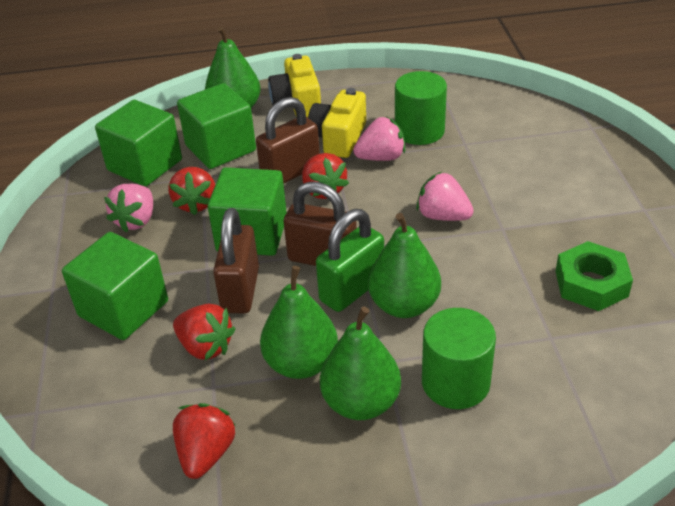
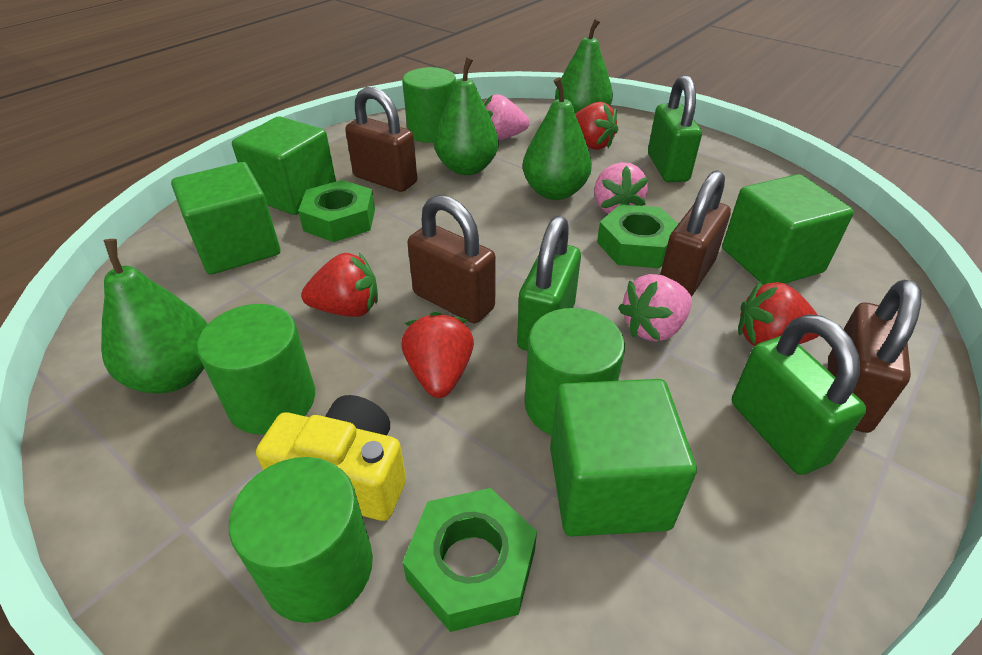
brown padlock: [213,208,259,313] [256,97,320,184] [284,182,357,266] = 3 -> [345,87,417,192] [407,195,496,323] [660,170,731,297] [828,280,922,433] = 4
green cylinder: [395,71,447,145] [422,308,496,409] = 2 -> [197,304,315,434] [229,457,373,623] [402,67,456,143] [525,308,625,436] = 4
green nut: [555,241,633,311] = 1 -> [298,180,375,242] [402,488,537,632] [597,204,678,268] = 3
green padlock: [316,209,384,312] = 1 -> [517,216,581,351] [648,75,702,182] [732,314,866,475] = 3
yellow camera: [268,54,321,118] [308,88,366,158] = 2 -> [256,395,406,521] = 1

